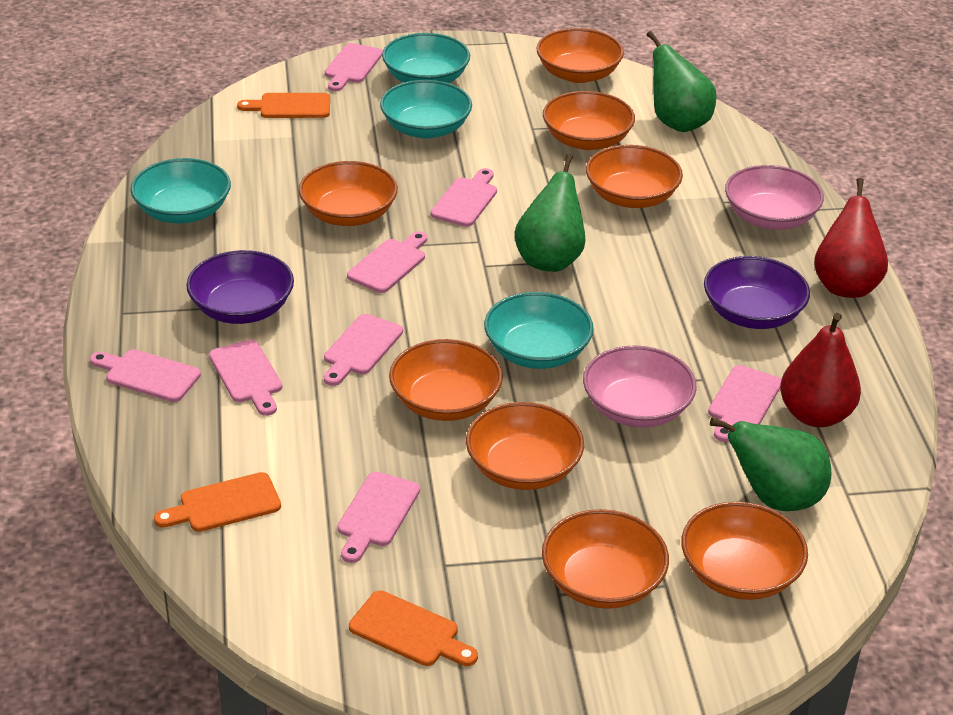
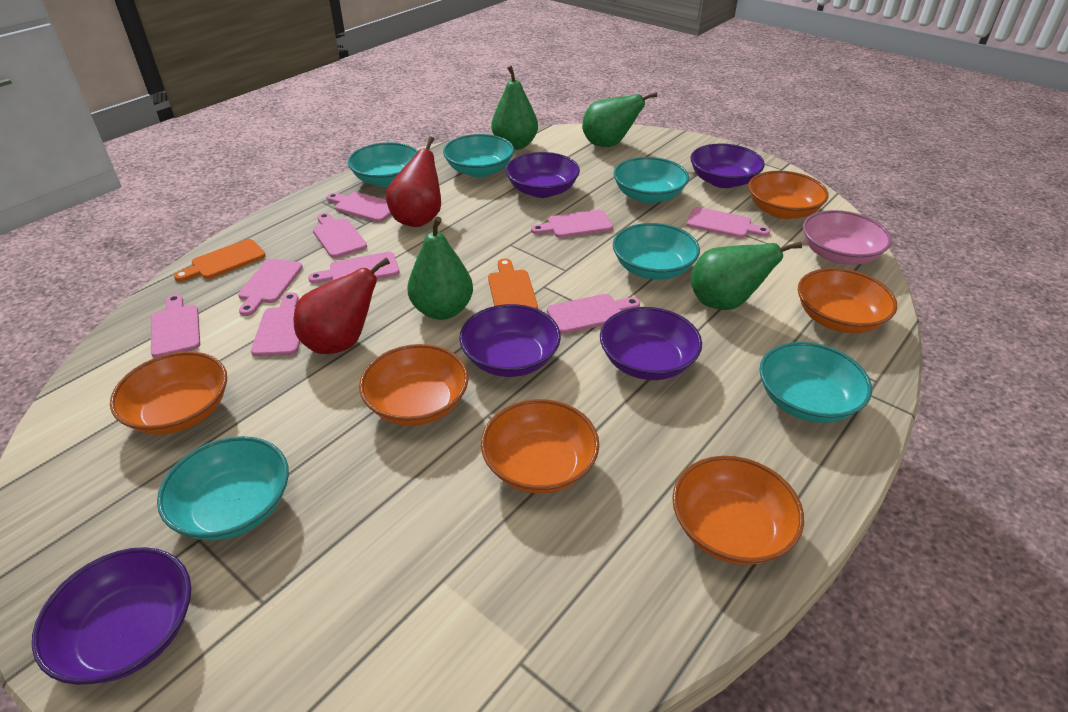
green pear: [514,154,585,272] [647,31,717,132] [710,417,832,511] = 3 -> [407,216,473,320] [491,66,538,150] [582,92,657,147] [690,241,802,310] = 4
orange bowl: [298,161,398,226] [389,339,503,421] [466,402,584,490] [536,28,624,83] [542,509,669,609] [543,91,635,150] [586,145,683,208] [681,502,808,600] = 8 -> [110,351,227,435] [359,344,468,426] [481,399,599,494] [672,456,804,565] [748,171,828,219] [798,268,897,333] = 6
orange cutting board: [154,472,281,532] [237,93,330,118] [349,591,478,666] = 3 -> [174,239,266,282] [488,258,538,309] = 2
pink bowl: [583,345,697,428] [725,165,824,230] = 2 -> [803,210,892,265] = 1
pink cutting board: [90,349,201,402] [209,339,282,416] [324,314,403,386] [325,43,383,91] [337,472,420,563] [347,231,427,293] [430,168,497,227] [708,365,781,442] = 8 -> [151,294,200,358] [238,259,303,316] [251,292,300,357] [308,252,400,283] [313,213,367,258] [326,192,391,222] [531,210,613,238] [547,294,640,334] [686,207,770,238] = 9
purple bowl: [186,250,294,324] [704,256,810,329] = 2 -> [32,547,191,685] [459,304,561,377] [506,152,580,198] [600,307,702,380] [690,143,765,188] = 5
turquoise bowl: [131,158,231,223] [380,80,472,139] [382,33,470,83] [484,292,594,369] = 4 -> [157,436,289,541] [348,142,418,187] [443,134,514,177] [613,157,689,203] [613,223,700,280] [759,342,872,423] = 6

